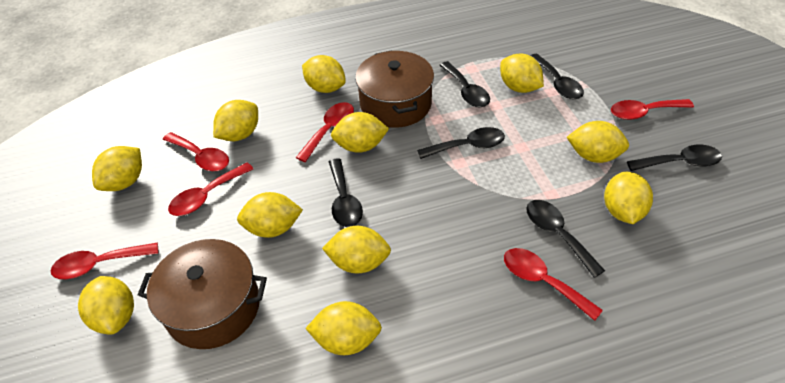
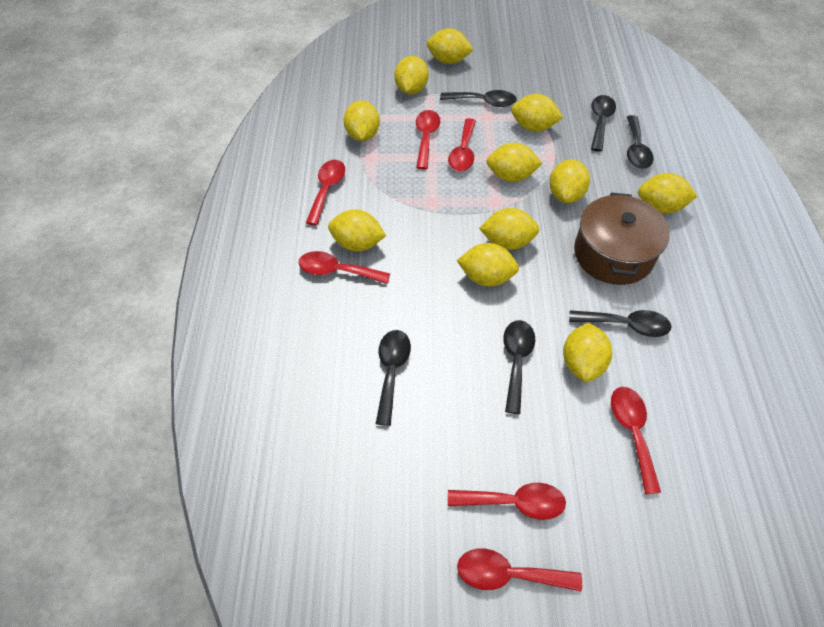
brown pot: [138,239,267,349] [355,50,434,128] = 2 -> [574,193,670,285] = 1
red spoon: [51,242,158,279] [163,132,229,171] [168,163,253,216] [296,102,354,162] [504,248,603,321] [611,99,694,120] = 6 -> [299,251,390,284] [306,160,345,225] [416,110,440,169] [448,118,476,171] [448,483,566,520] [457,549,582,591] [611,387,661,494] = 7

